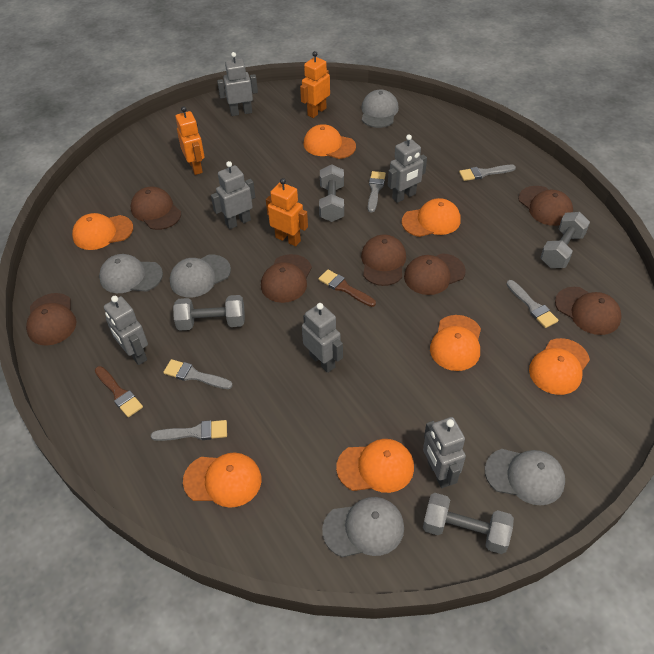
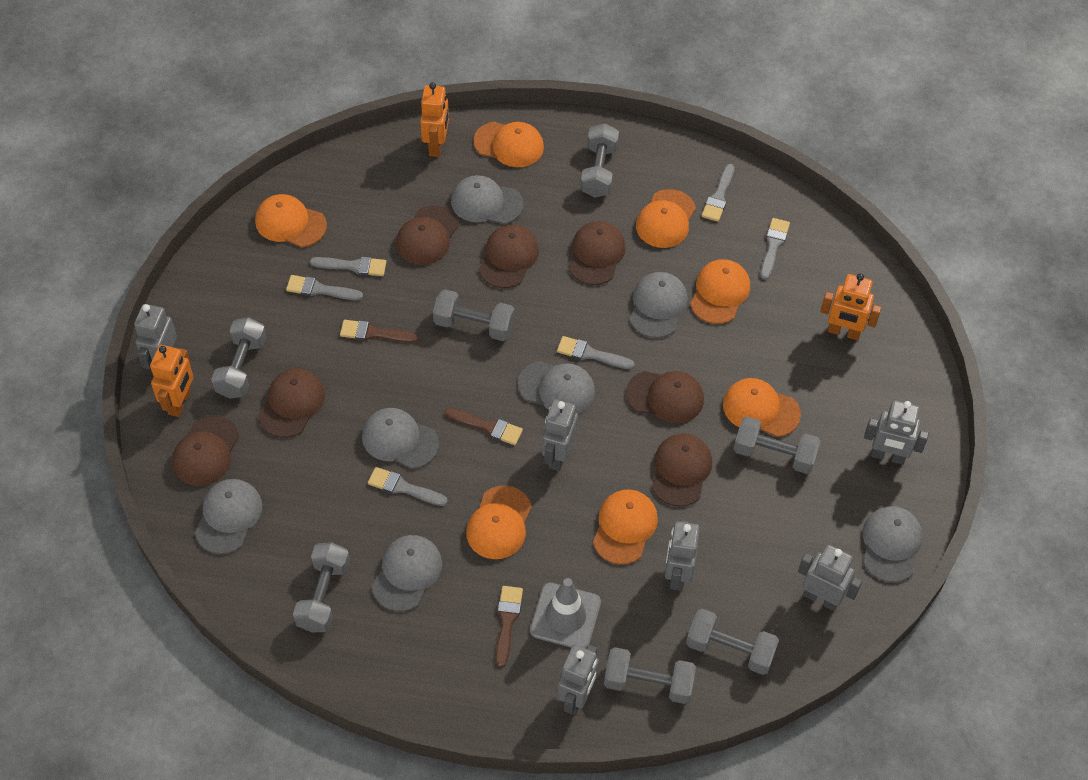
brown brush: [95,366,143,417] [318,270,376,307] = 2 -> [340,320,419,343] [445,408,523,445] [496,586,523,667] = 3
grey brush: [151,420,227,441] [163,359,233,389] [368,171,386,212] [459,165,516,181] [506,280,559,328] = 5 -> [286,275,363,300] [310,257,386,276] [368,467,448,506] [557,336,635,369] [701,164,735,222] [760,218,790,280] = 6
grey cap: [99,254,163,293] [170,255,231,297] [322,497,404,557] [362,89,399,128] [485,449,565,505] = 5 -> [195,479,262,554] [362,408,439,469] [372,535,442,611] [451,175,524,224] [518,361,595,414] [630,272,688,338] [863,506,923,583] = 7
grey dumbbell: [173,295,245,331] [319,164,344,222] [423,493,514,554] [541,212,590,268] = 4 -> [211,317,266,399] [293,542,350,633] [433,289,515,341] [581,123,619,198] [604,647,696,704] [686,609,779,675] [734,417,820,474] = 7
grey traffic cone: none = 0 -> [530,578,601,648] = 1

